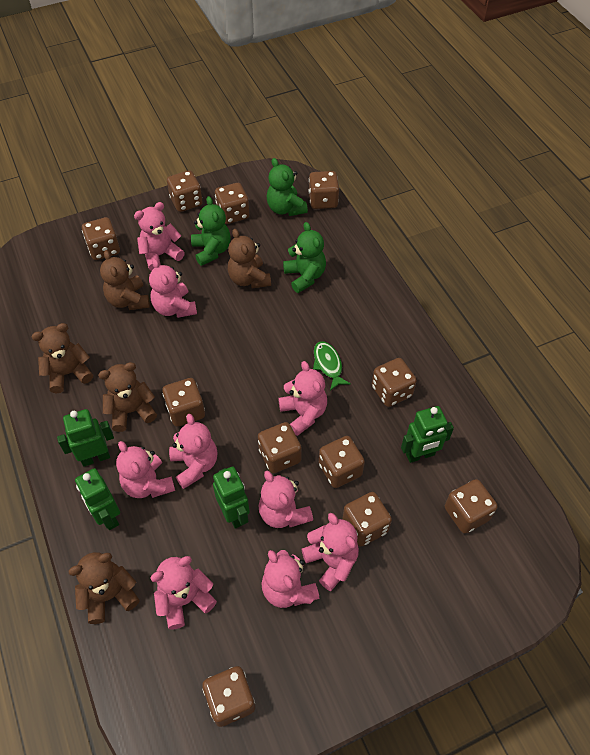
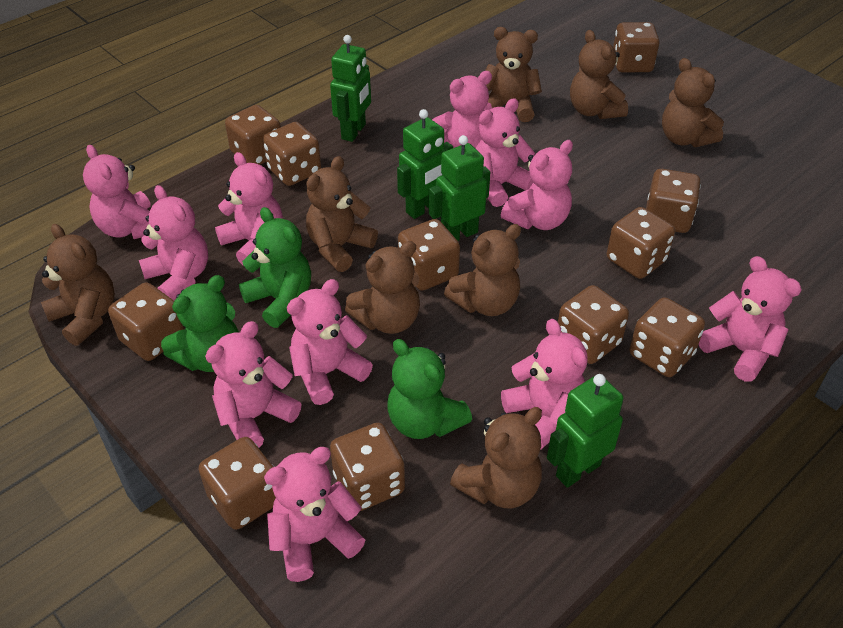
brown teddy bear: [31,323,93,393] [68,552,140,624] [98,362,157,432] [100,250,150,310] [228,229,271,288] = 5 -> [41,224,115,346] [306,156,378,272] [345,241,420,334] [444,224,521,316] [450,407,542,508] [485,27,542,122] [570,30,628,119] [662,58,724,147] = 8
green fish: [313,341,351,390] = 1 -> none = 0
pink teddy bear: [116,441,175,498] [134,202,185,271] [149,258,197,318] [151,556,217,630] [169,414,218,489] [259,471,313,528] [261,550,320,608] [278,361,327,436] [301,513,359,591] = 9 -> [83,145,151,239] [139,185,208,301] [205,321,301,447] [215,152,283,266] [264,447,365,582] [287,279,373,405] [432,71,492,148] [475,98,535,207] [501,140,573,230] [501,319,588,450] [699,256,802,382] = 11

